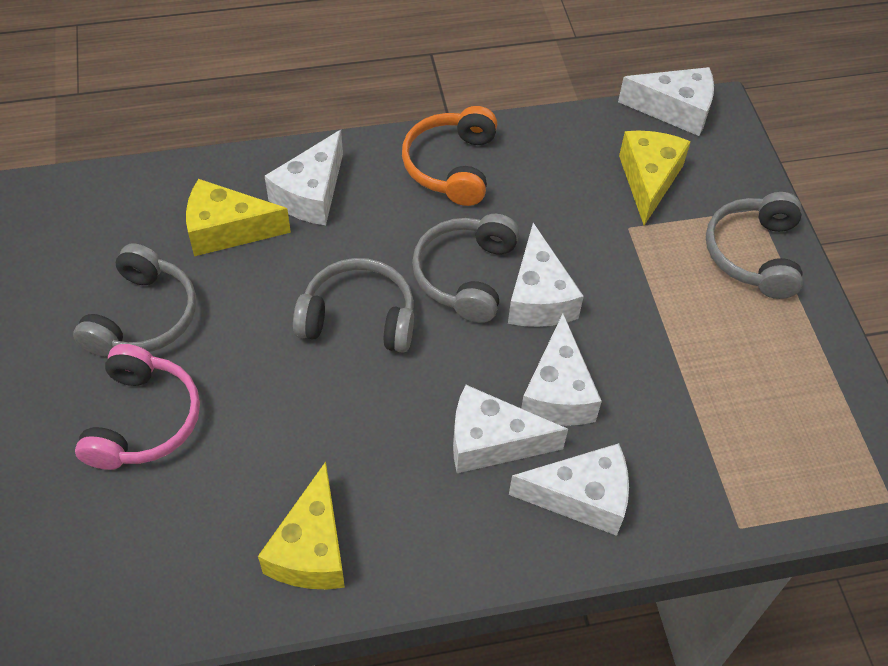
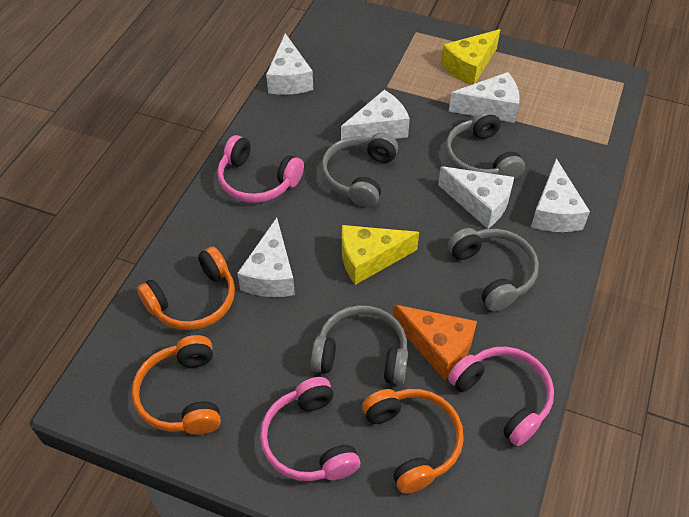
orange cheese: none = 0 -> [393,305,477,380] = 1
orange headphones: [402,106,497,206] = 1 -> [132,335,221,435] [137,247,235,330] [362,389,464,494] = 3
pink headphones: [75,344,200,470] = 1 -> [217,135,304,203] [260,377,360,481] [448,347,554,446] = 3
yellow cheese: [186,179,291,256] [258,462,345,589] [619,131,691,226] = 3 -> [342,225,419,285] [441,29,501,85] = 2

